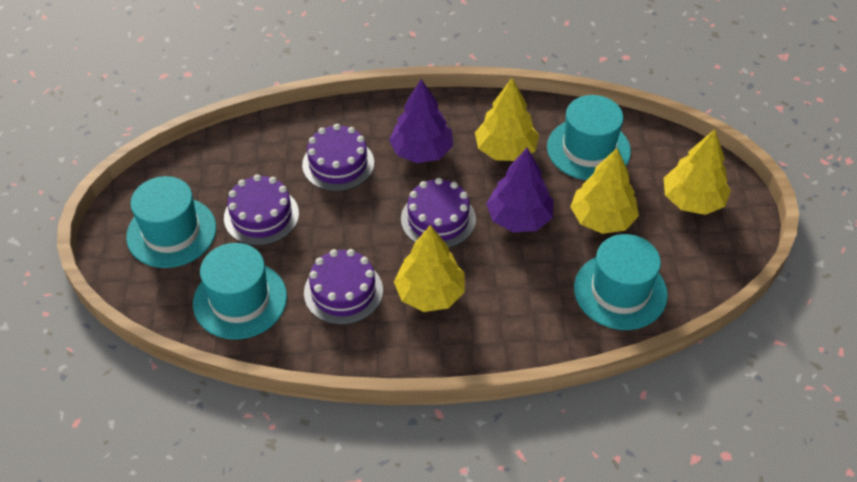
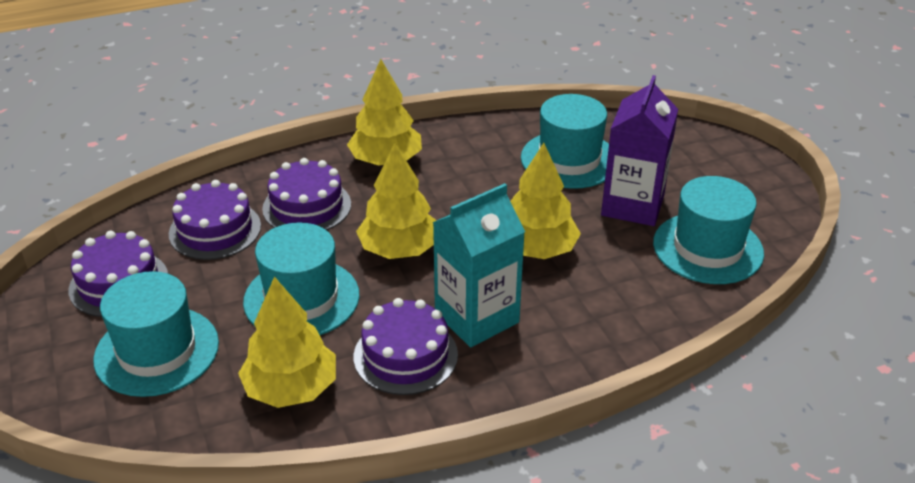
purple carton: none = 0 -> [601,75,678,226] = 1
purple tree: [389,79,453,163] [486,148,554,232] = 2 -> none = 0
turquoise carton: none = 0 -> [433,183,525,347] = 1

